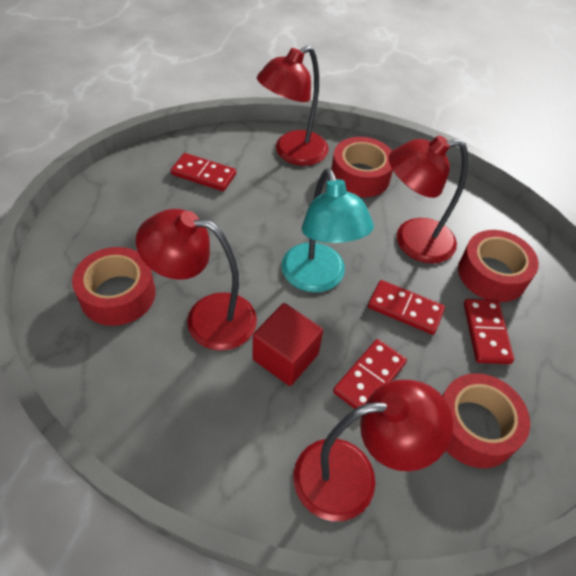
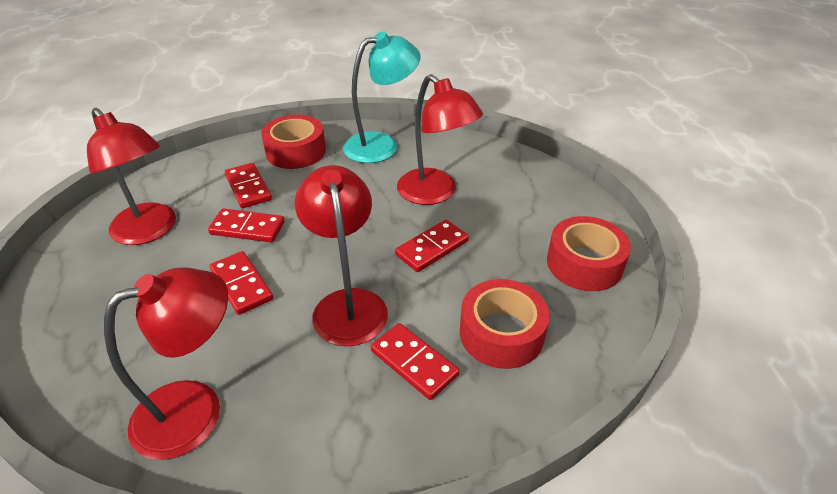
red cube: [253,303,323,386] = 1 -> none = 0
red domino: [171,153,236,191] [333,339,407,409] [368,280,445,335] [464,299,514,364] = 4 -> [208,208,285,242] [210,251,273,315] [225,163,272,208] [371,323,459,400] [395,220,469,272] = 5
red tape: [72,247,156,326] [331,137,393,197] [442,373,530,468] [458,230,539,302] = 4 -> [261,115,326,169] [460,279,550,369] [547,216,631,291] = 3

